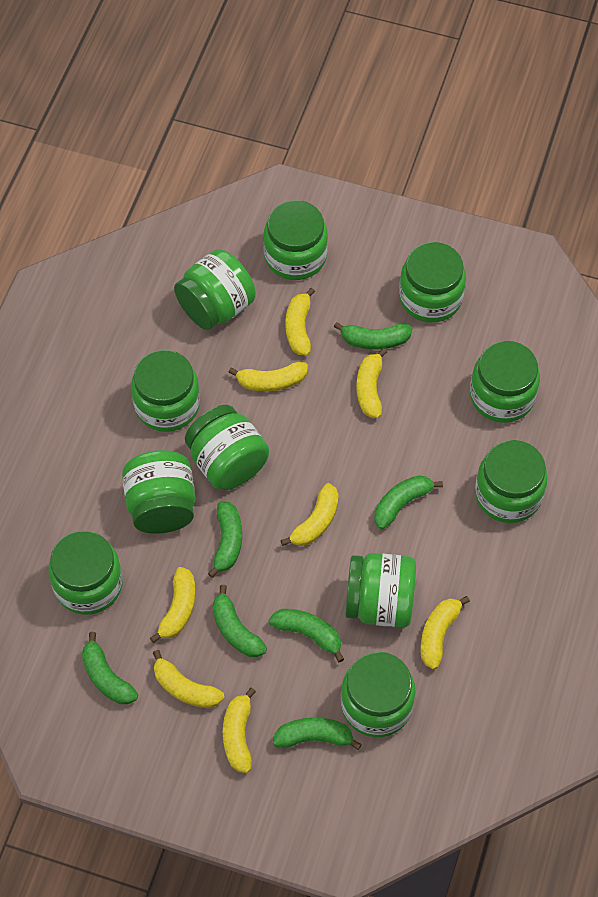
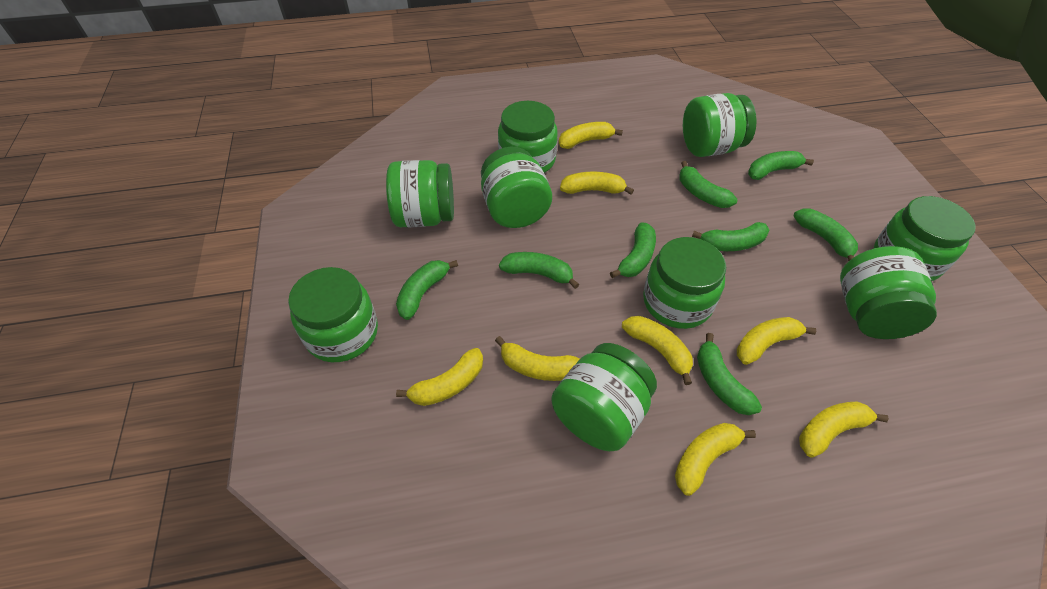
green banana: [82,632,138,704] [208,501,242,578] [212,585,267,657] [269,609,344,663] [273,717,362,750] [334,322,412,350] [374,475,443,529] = 7 -> [396,260,458,320] [499,252,579,289] [610,222,656,278] [680,161,737,208] [692,222,769,251] [697,333,762,415] [748,151,814,180] [793,209,858,261] = 8
green jar: [48,531,123,615] [122,450,195,534] [131,350,200,432] [174,249,256,330] [185,405,269,490] [263,200,328,280] [341,652,415,737] [345,553,416,628] [399,242,466,323] [470,341,540,423] [475,440,548,523] = 11 -> [288,267,378,362] [386,160,454,228] [481,147,552,228] [498,101,558,173] [551,343,657,451] [643,237,726,329] [683,93,757,157] [840,246,937,339] [874,196,976,281] = 9

